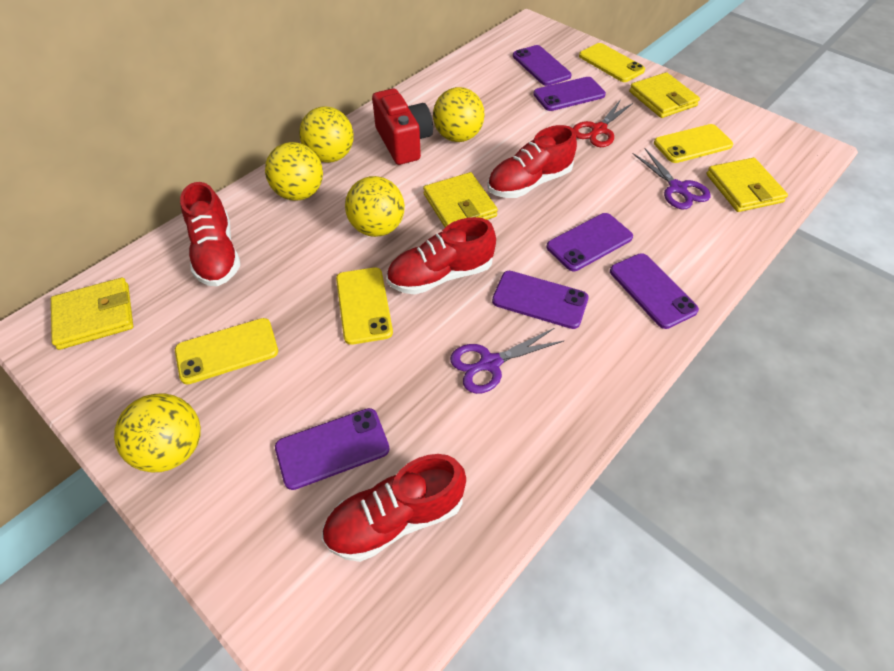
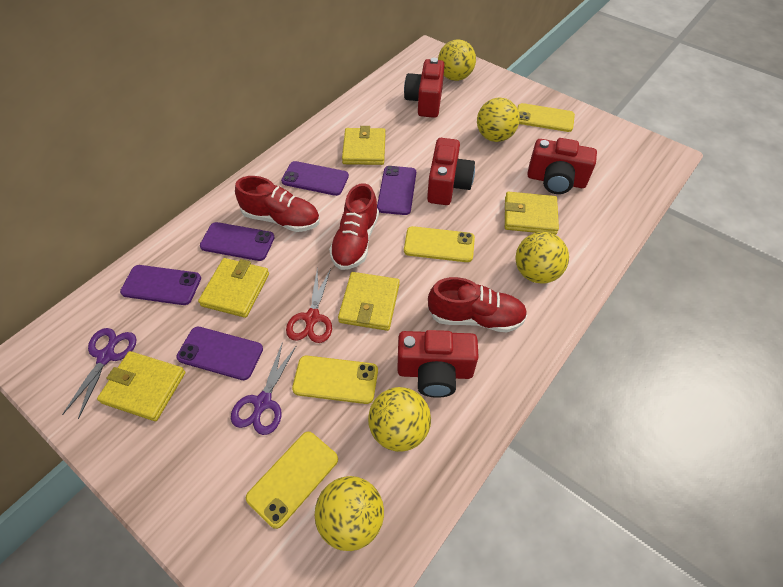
purple phone: [275,408,390,490] [492,271,589,329] [513,45,572,86] [533,77,606,111] [546,213,633,271] [610,253,699,329] = 6 -> [120,265,201,305] [176,327,263,380] [200,222,275,261] [281,161,349,196] [377,166,416,215] = 5
red camera: [372,88,433,165] = 1 -> [397,330,479,398] [404,58,445,118] [427,138,475,205] [527,138,597,194] = 4
red shoe: [180,182,240,286] [322,454,466,562] [386,217,496,295] [487,125,577,198] = 4 -> [235,176,320,232] [329,183,379,270] [428,277,527,333] = 3
yellow wallet: [51,278,133,350] [423,172,498,227] [629,72,700,118] [706,158,788,212] = 4 -> [97,351,186,421] [198,258,269,318] [338,272,400,331] [342,126,385,165] [505,192,559,235] = 5

